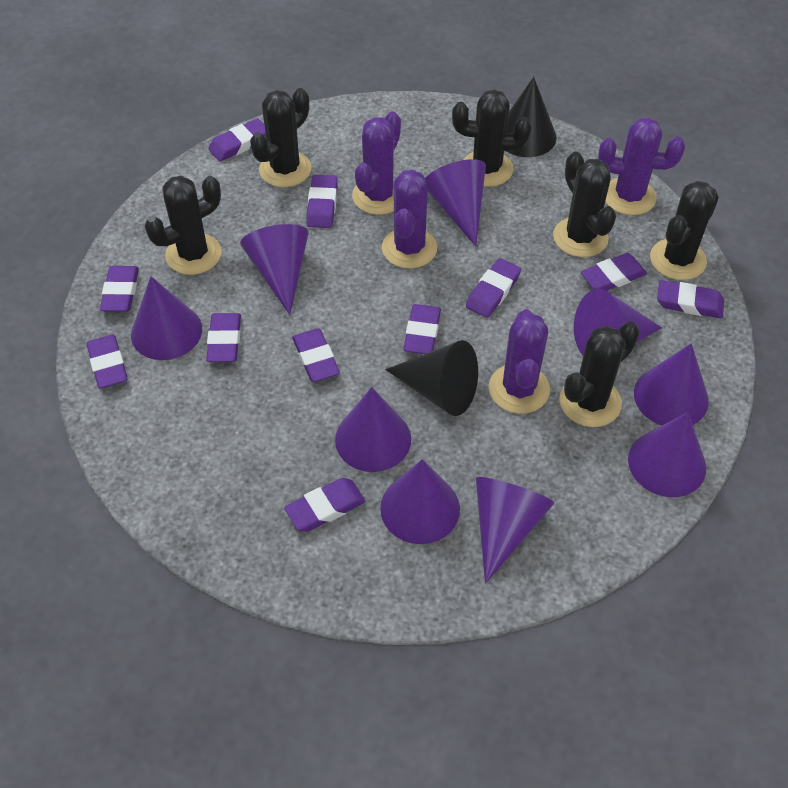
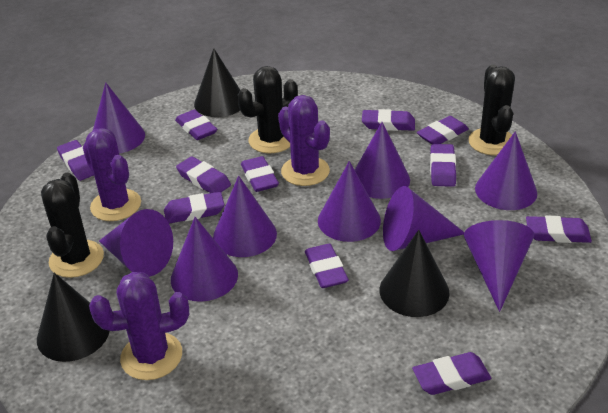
black cactus: [145,176,222,275] [250,88,312,187] [452,89,531,187] [553,152,616,257] [560,321,640,427] [650,181,719,280] = 6 -> [41,173,104,278] [237,66,298,153] [468,64,515,155] = 3
black cone: [385,340,478,416] [505,77,557,157] = 2 -> [37,273,109,362] [194,48,240,117] [380,230,450,317] = 3
purple cactus: [352,111,401,215] [382,169,437,269] [489,309,550,414] [598,117,685,215] = 4 -> [83,128,141,221] [89,272,189,380] [278,95,330,186] = 3

